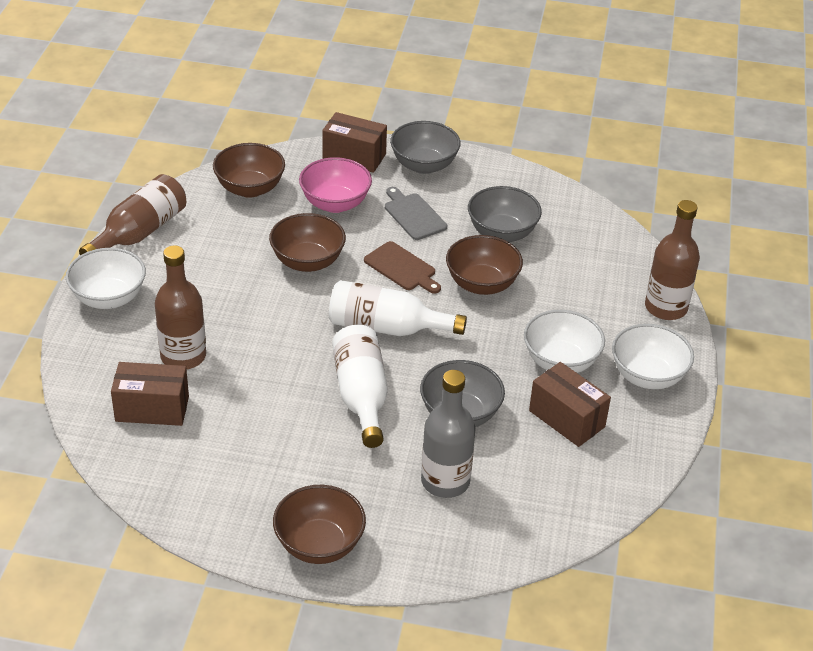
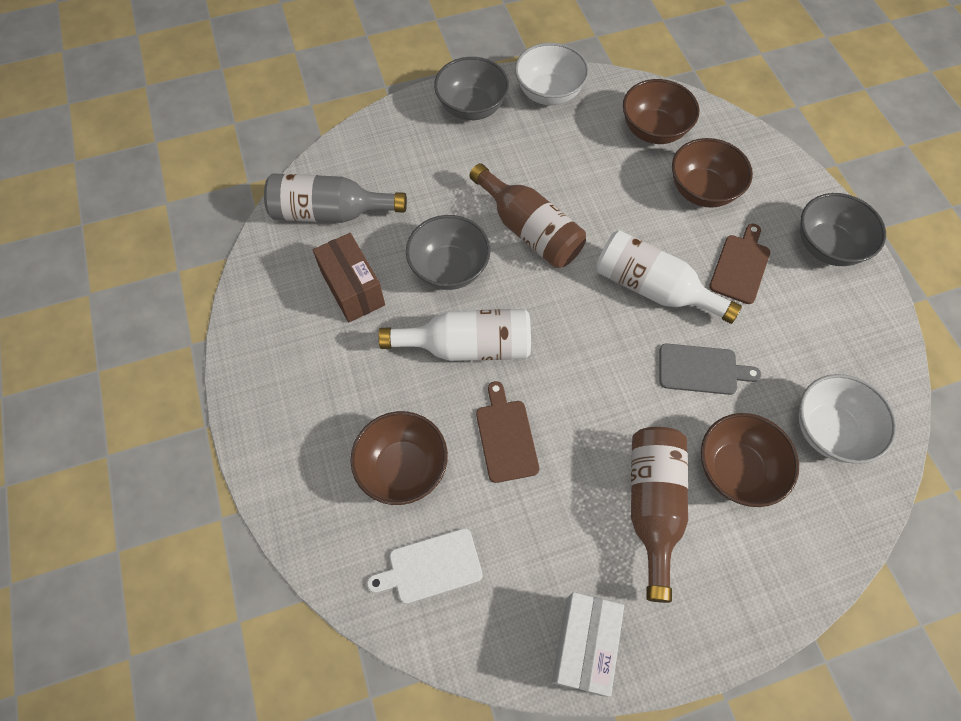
brown bottle: [79,174,186,255] [155,245,206,369] [645,200,700,320] = 3 -> [469,163,586,268] [631,427,688,603] = 2
brown box: [111,362,189,426] [322,112,387,173] [529,362,611,447] = 3 -> [313,233,385,322] = 1
brown cutting board: [364,241,441,294] = 1 -> [476,381,539,483] [709,224,770,304] = 2
pink bowl: [299,157,372,213] = 1 -> none = 0
white bowl: [66,248,146,309] [524,310,605,373] [612,324,694,389] = 3 -> [515,42,589,105] [799,374,897,464] = 2
white box: none = 0 -> [552,592,624,697] = 1
white cutting board: none = 0 -> [367,528,483,604] = 1

